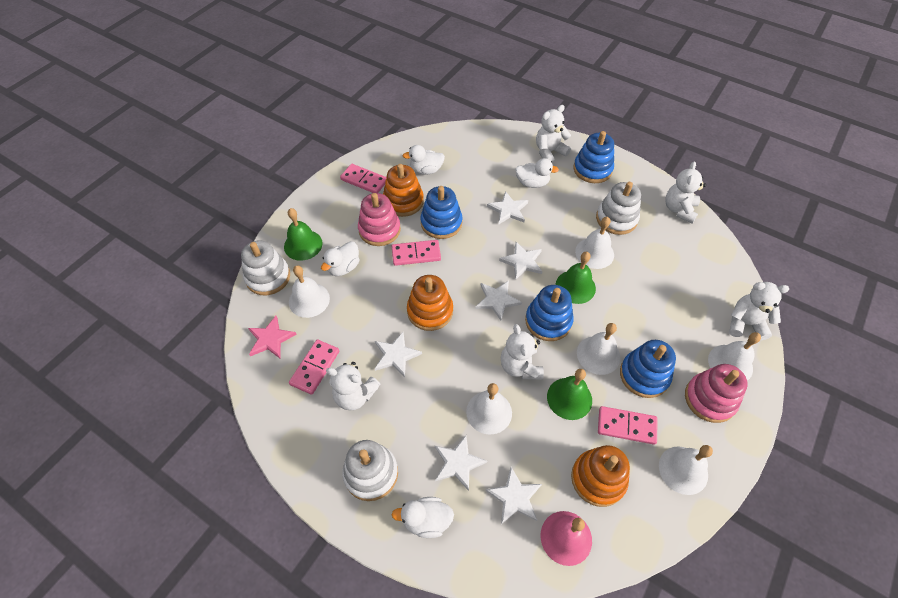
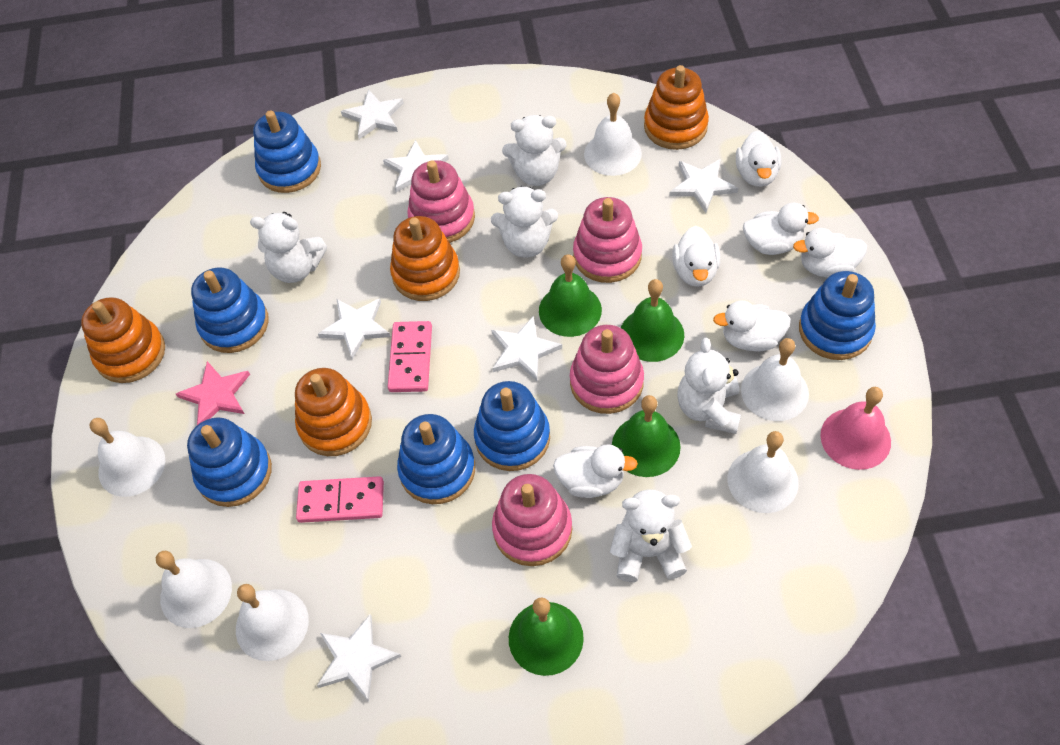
blue stacking toy: [421,186,462,239] [525,285,574,341] [573,131,614,183] [620,340,676,398] = 4 -> [187,417,272,507] [191,268,269,353] [253,111,321,193] [397,414,475,504] [474,381,550,471] [799,271,876,360] = 6
green bell: [284,208,323,261] [547,369,592,420] [555,252,596,304] = 3 -> [509,597,584,676] [539,254,602,337] [612,395,681,477] [621,279,684,362] = 4
orange stacking toy: [383,164,424,217] [407,275,453,331] [571,445,630,507] = 3 -> [81,297,165,383] [295,368,372,456] [390,216,460,301] [644,65,709,150] = 4
pink domino: [289,340,339,395] [340,164,387,193] [391,240,441,266] [598,406,657,445] = 4 -> [296,476,384,523] [388,321,432,392] = 2
pink stacking toy: [358,193,401,246] [685,364,748,423] = 2 -> [407,160,475,243] [492,474,572,566] [570,325,644,414] [573,197,642,283] = 4
white duck: [321,241,360,276] [392,497,454,538] [403,145,445,174] [515,158,559,188] = 4 -> [553,444,638,498] [672,226,720,287] [713,301,791,352] [736,130,781,187] [743,202,819,255] [793,228,867,277] = 6
white stacking toy: [241,240,290,295] [342,440,398,501] [596,182,641,235] = 3 -> none = 0

